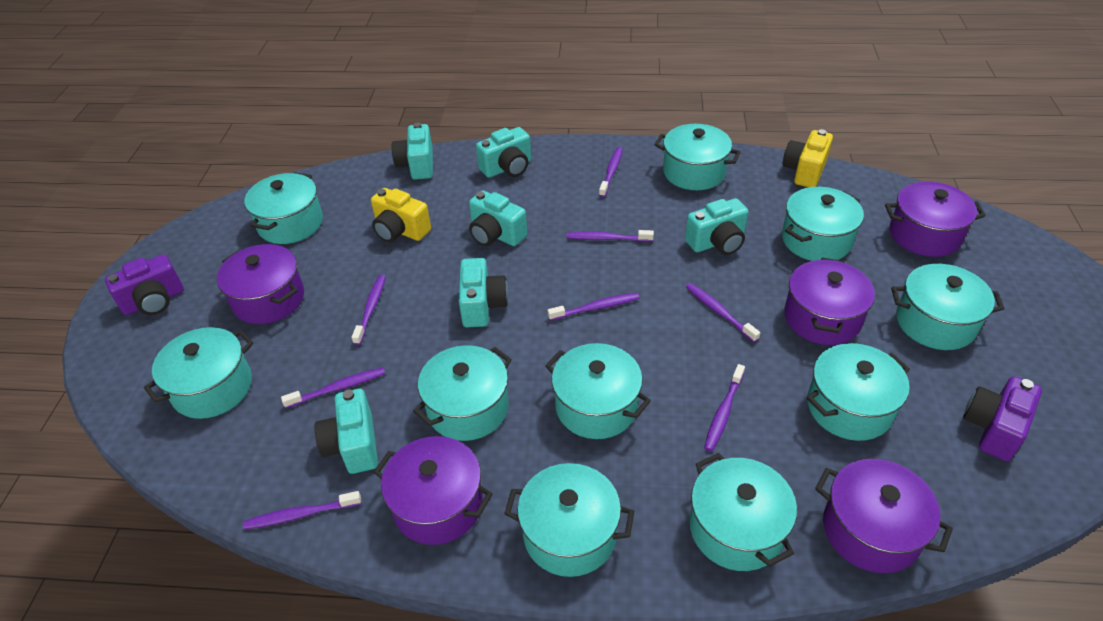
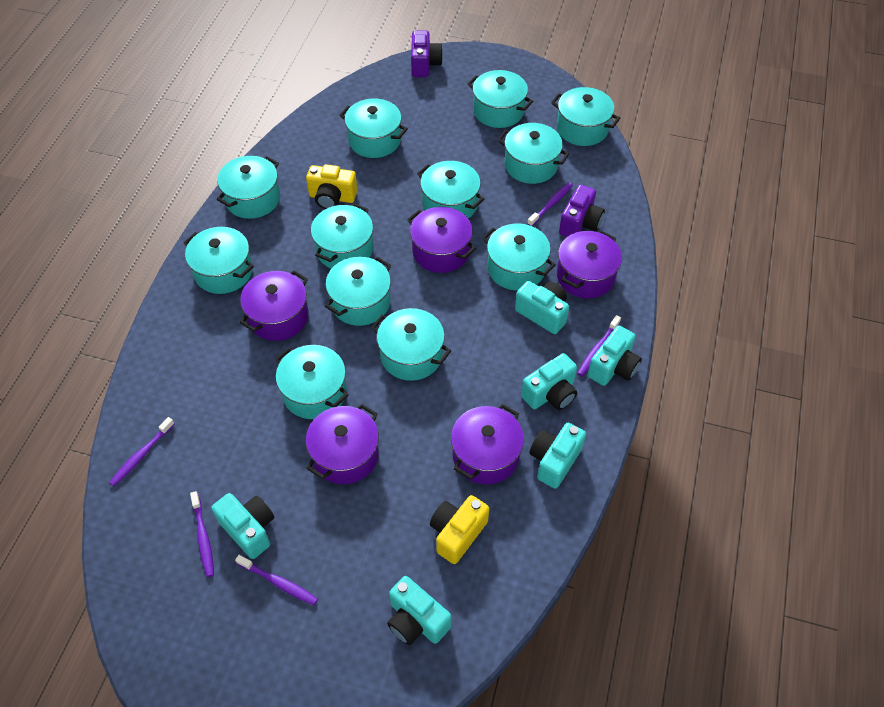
purple toothbrush: [243,491,361,530] [281,367,385,408] [352,275,386,345] [548,293,639,321] [566,230,654,242] [599,147,623,197] [686,283,760,342] [704,364,745,452] = 8 -> [109,417,174,486] [190,491,214,577] [235,555,318,605] [527,182,573,226] [578,315,621,377] = 5
turquoise pot: [144,327,254,419] [244,172,323,244] [413,345,512,441] [504,463,634,577] [545,343,651,439] [654,124,741,190] [690,453,797,571] [782,187,864,261] [807,343,910,441] [891,264,1004,350] = 10 -> [184,227,254,294] [217,156,280,219] [275,345,349,419] [311,203,373,269] [325,257,391,326] [340,99,408,158] [371,308,451,381] [417,161,484,219] [467,70,533,128] [482,223,556,291] [497,123,569,184] [551,87,620,146] = 12

